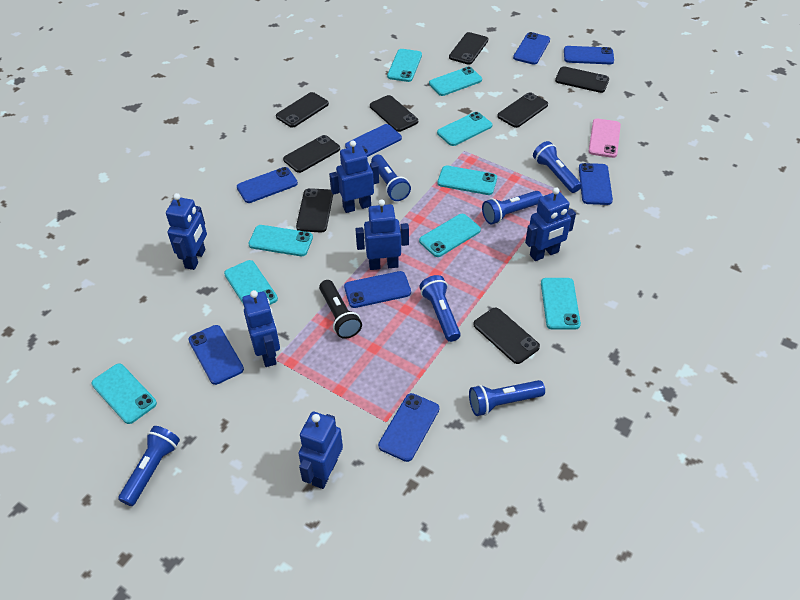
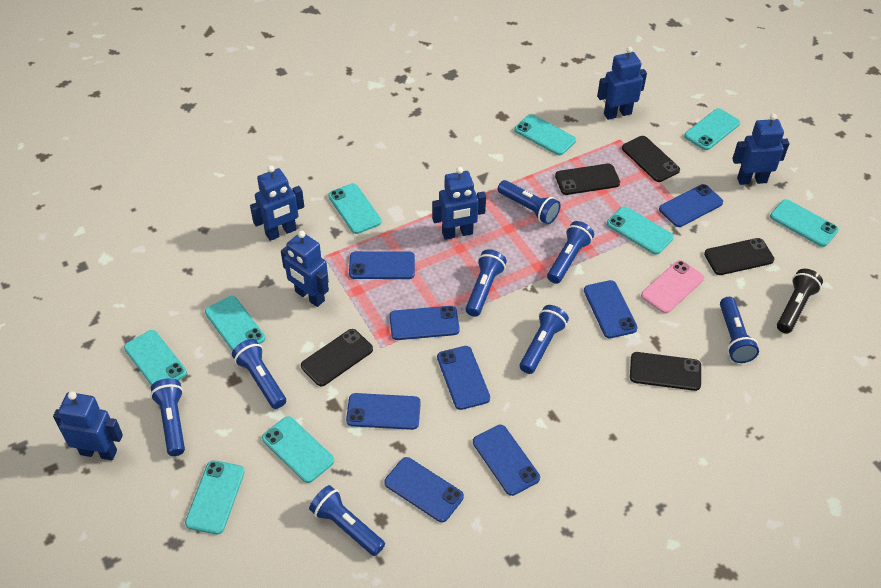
black phone: [276,92,329,128] [283,135,340,173] [296,188,333,232] [370,95,418,132] [449,32,488,65] [473,308,540,364] [497,92,548,128] [555,66,609,93] = 8 -> [301,329,373,386] [555,164,620,195] [622,136,680,182] [630,352,701,391] [704,238,774,275] = 5
blue flashlight: [118,426,180,506] [371,155,411,201] [419,275,461,342] [469,380,545,416] [482,191,542,224] [533,141,581,193] = 6 -> [150,378,185,456] [232,339,286,409] [309,485,385,556] [466,249,507,317] [498,180,561,224] [520,305,569,374] [547,221,594,284] [720,297,759,363] = 8

